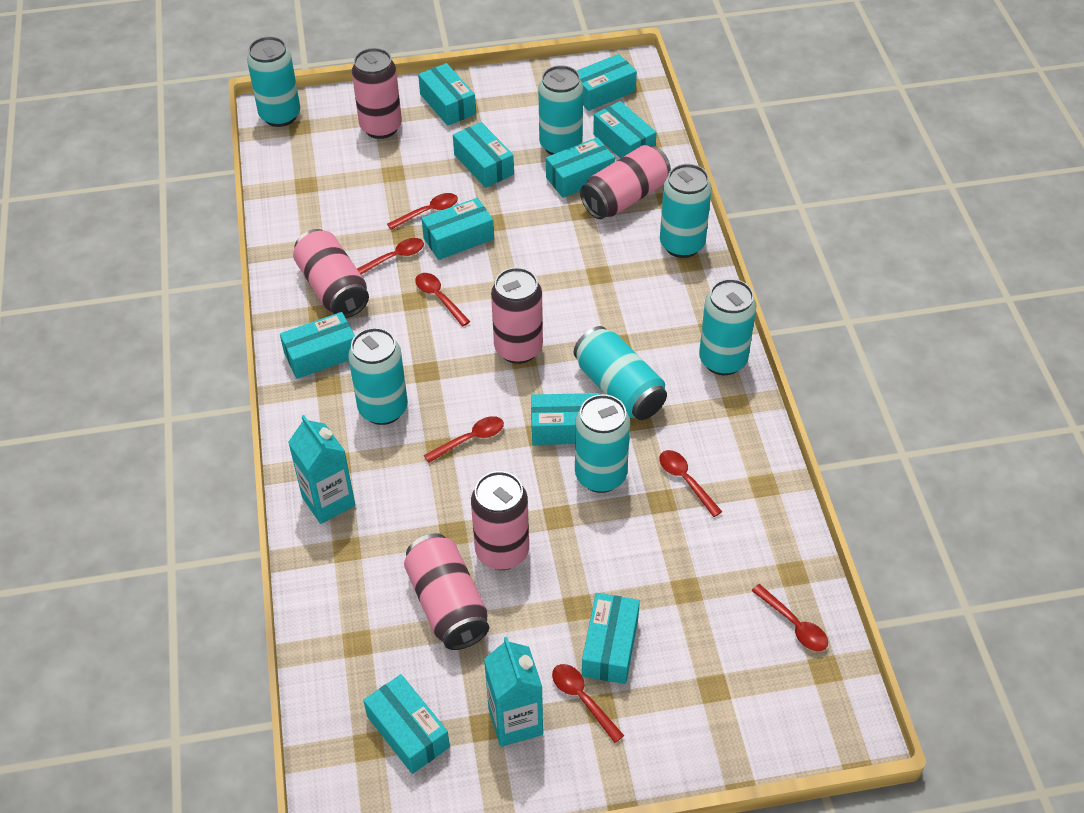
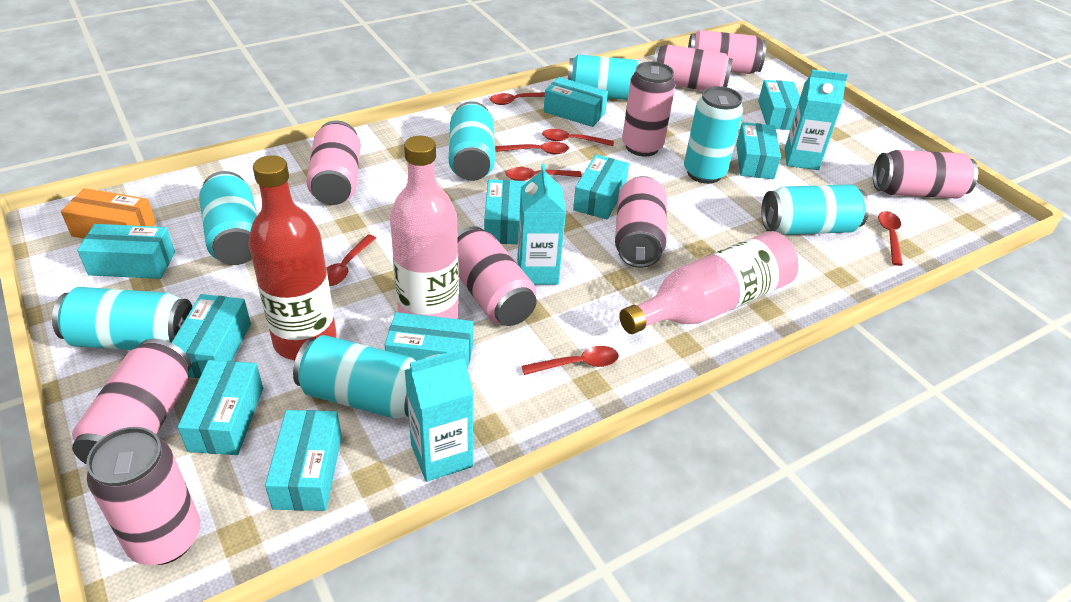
orange box: none = 0 -> [61,188,156,238] = 1
pink bottle: none = 0 -> [390,136,459,319] [619,231,799,334] = 2
pink can: [293,229,369,318] [352,48,402,139] [404,533,489,650] [471,471,529,570] [491,267,543,364] [580,145,671,219] = 6 -> [72,339,191,464] [86,427,200,565] [306,120,361,205] [457,226,537,326] [615,176,667,268] [622,61,676,157] [653,44,733,91] [688,30,766,74] [873,150,978,199] = 9
red bottle: none = 0 -> [248,155,337,360] = 1
turquoise carton: [288,415,355,524] [484,637,543,747] = 2 -> [404,348,474,482] [517,164,566,285] [785,70,848,170] = 3

